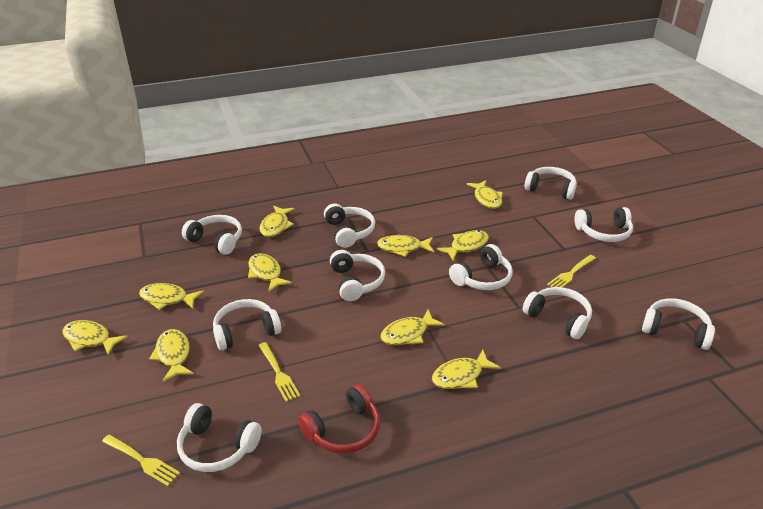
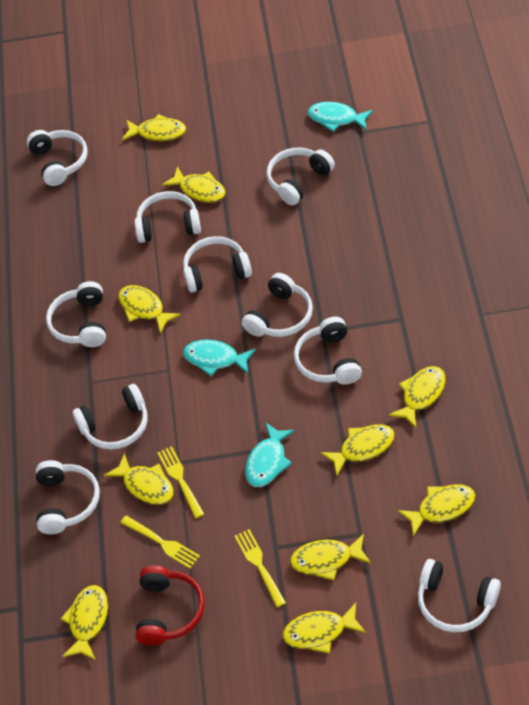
turquoise fish: none = 0 -> [183,340,256,376] [245,422,295,487] [308,102,373,131] = 3

